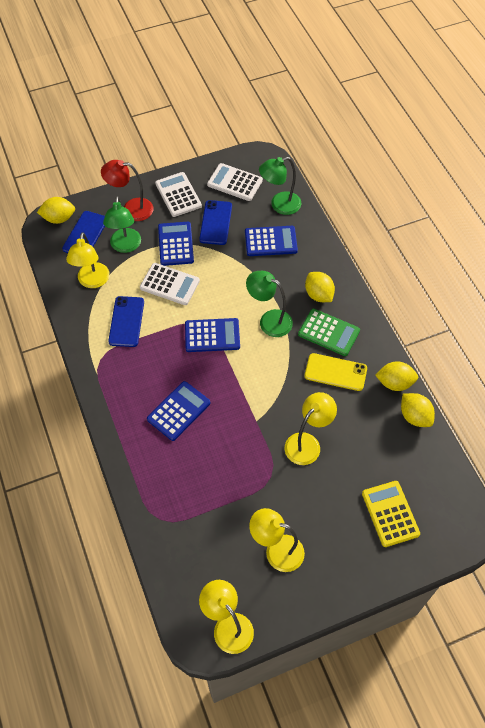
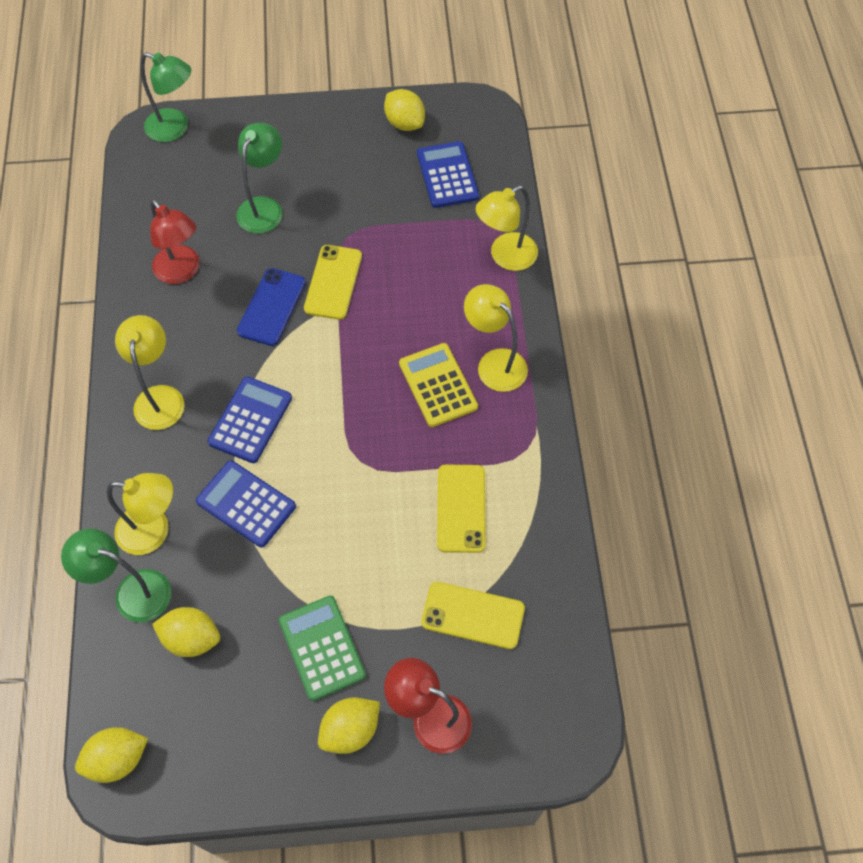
blue calculator: [147,381,210,441] [158,222,194,266] [185,318,240,352] [245,226,298,256] = 4 -> [196,460,296,548] [207,376,292,463] [417,141,479,208] = 3
blue phone: [62,211,105,253] [108,296,144,347] [199,200,232,245] = 3 -> [237,268,306,346] = 1
red lamp: [101,160,153,221] = 1 -> [150,199,200,284] [384,658,472,754] = 2
white calculator: [140,263,200,305] [155,172,202,217] [207,163,263,201] = 3 -> none = 0
yellow phone: [305,353,367,391] = 1 -> [304,245,362,320] [421,582,525,649] [437,465,486,553] = 3

